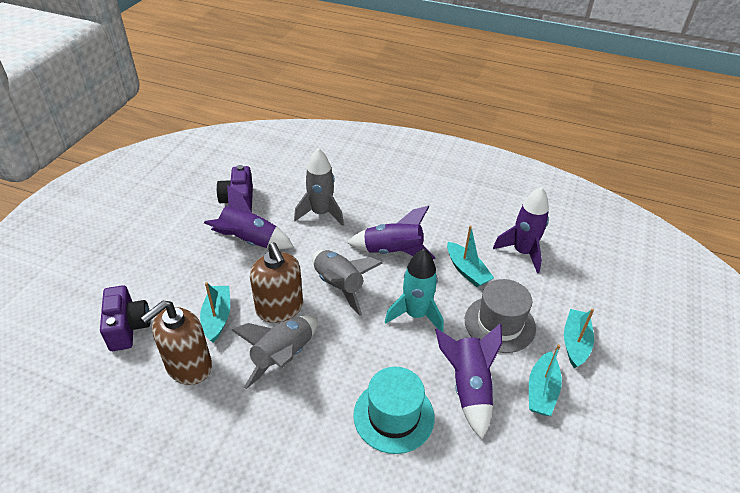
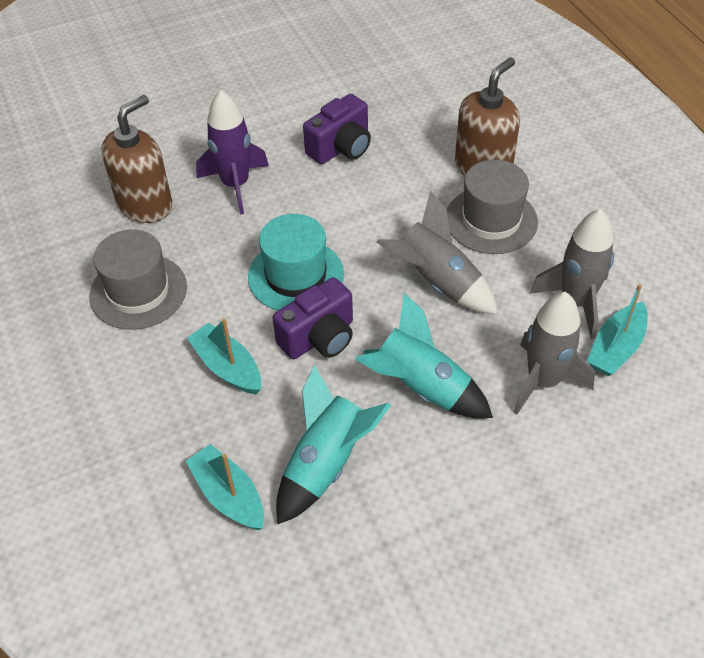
grey hat: [465,279,536,353] = 1 -> [89,230,187,330] [447,159,538,254] = 2
purple rocket: [204,185,294,249] [347,206,436,259] [435,323,502,439] [493,187,549,273] = 4 -> [196,90,269,215] = 1
turquoise boat: [200,282,230,343] [447,225,494,287] [529,344,562,416] [564,309,594,368] = 4 -> [186,444,264,530] [187,318,261,394] [587,284,648,376] = 3
turquoise rocket: [385,249,444,332] = 1 -> [276,365,391,524] [355,293,493,418] = 2

